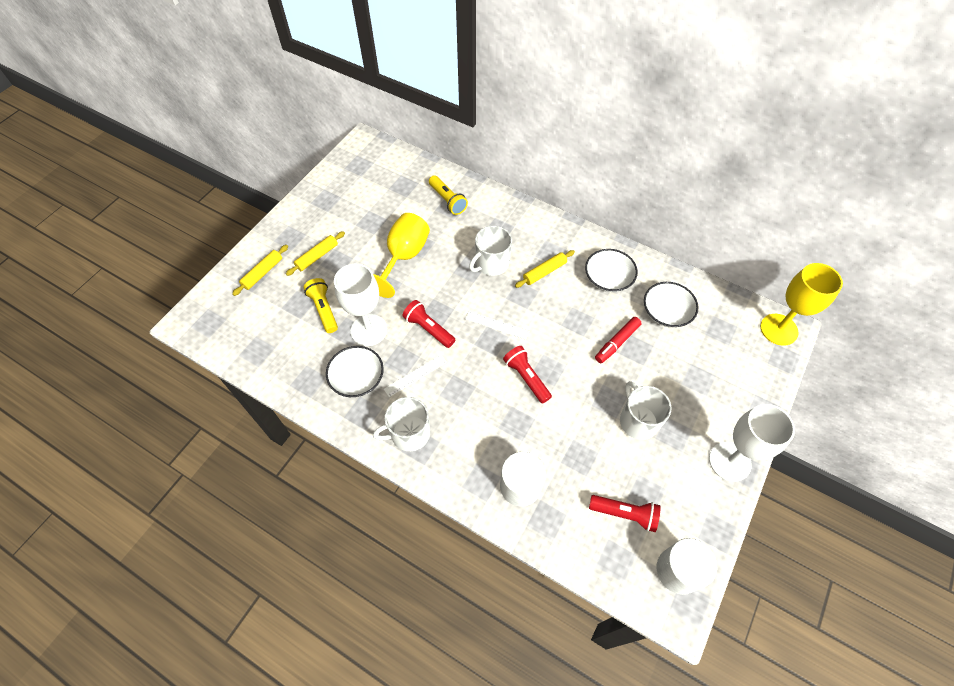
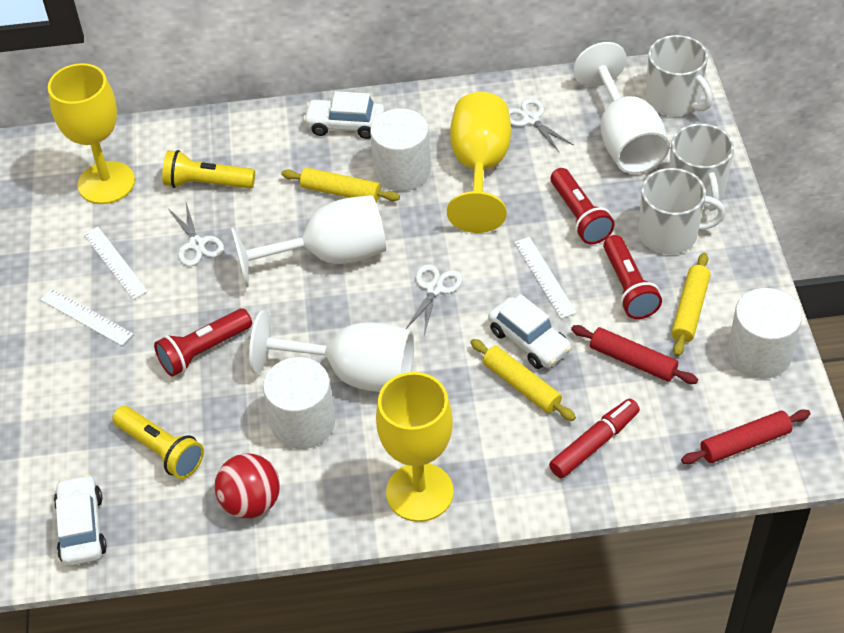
red ball: none = 0 -> [215,453,280,518] = 1
red rolling pin: none = 0 -> [571,325,698,384] [681,409,811,464] = 2
white bowl: [326,346,384,397] [585,249,638,292] [644,282,699,328] = 3 -> none = 0
white car: none = 0 -> [54,474,107,566] [303,91,385,139] [488,294,572,369] = 3
white cylinder: [500,452,546,507] [657,538,717,595] = 2 -> [263,357,335,449] [370,108,431,191] [728,288,802,379] = 3
white goblet: [334,264,387,346] [709,404,795,482] = 2 -> [231,195,386,287] [249,310,414,392] [573,42,670,174] = 3
white ruler: [384,355,447,397] [465,311,529,340] = 2 -> [40,289,133,346] [84,227,148,299] [514,237,577,319] = 3
white scissors: none = 0 -> [168,203,224,266] [406,264,463,335] [509,98,573,153] = 3
yellow goblet: [373,213,430,298] [760,263,843,346] = 2 -> [48,63,135,204] [376,372,454,522] [447,92,511,233] = 3

